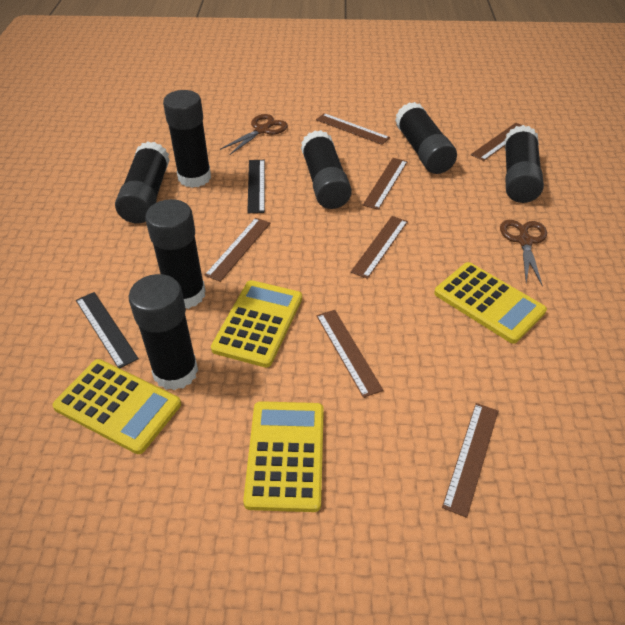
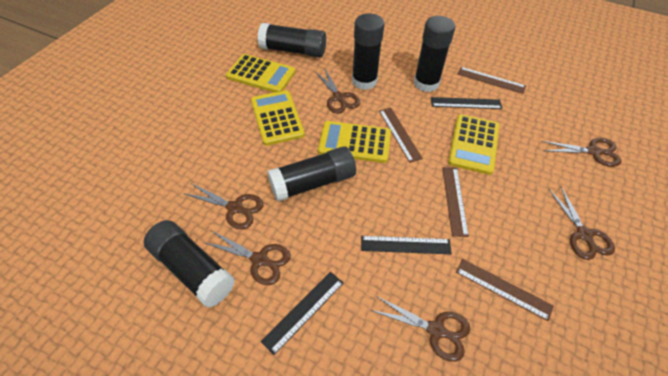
black glue stick: [115,141,170,223] [129,274,198,391] [145,199,206,309] [163,90,211,188] [301,130,352,209] [395,102,457,174] [504,125,544,203] = 7 -> [144,220,235,308] [258,23,326,57] [267,146,356,202] [352,13,385,90] [414,16,455,92] = 5
black ruler: [76,292,139,368] [247,160,265,213] = 2 -> [261,272,343,355] [361,236,452,254] [431,97,502,109] = 3
brown ruler: [204,218,271,282] [316,113,390,145] [317,310,383,398] [351,216,408,279] [363,158,408,210] [442,403,498,518] [471,123,522,161] = 7 -> [379,108,423,163] [442,167,469,237] [456,259,554,321] [458,67,526,94] = 4
brown scissors: [220,114,288,155] [500,220,547,286] = 2 -> [183,183,264,229] [203,231,291,285] [316,68,360,114] [370,296,470,362] [542,138,622,167] [549,186,615,260] = 6

